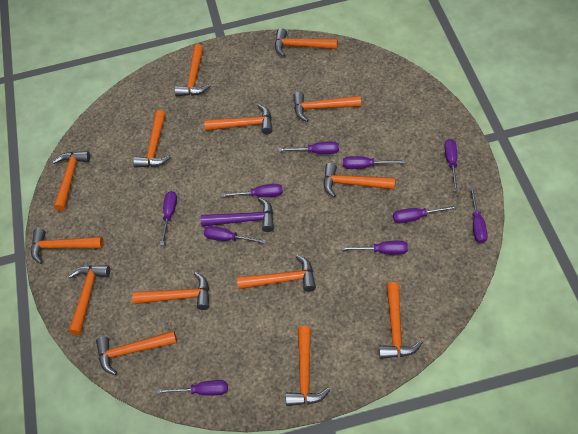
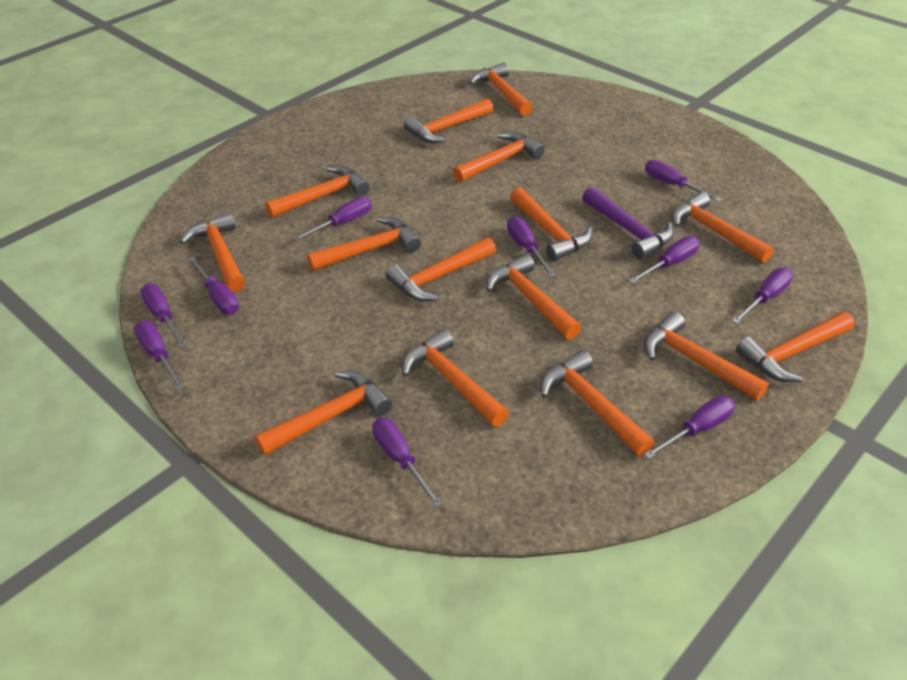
orange hammer: [31,228,104,264] [52,151,90,211] [69,265,110,335] [96,331,177,375] [132,272,209,310] [133,110,171,168] [174,44,210,96] [204,104,273,134] [237,255,316,292] [275,28,338,57] [285,326,330,406] [293,92,361,122] [323,163,396,197] [379,282,423,359] = 14 -> [180,212,245,292] [254,371,392,456] [265,166,370,218] [307,217,421,271] [385,237,496,301] [402,329,509,427] [404,98,493,143] [453,132,545,183] [469,63,533,116] [486,254,581,340] [510,187,592,261] [540,350,654,456] [644,312,768,401] [672,192,774,263] [736,312,855,382] = 15

